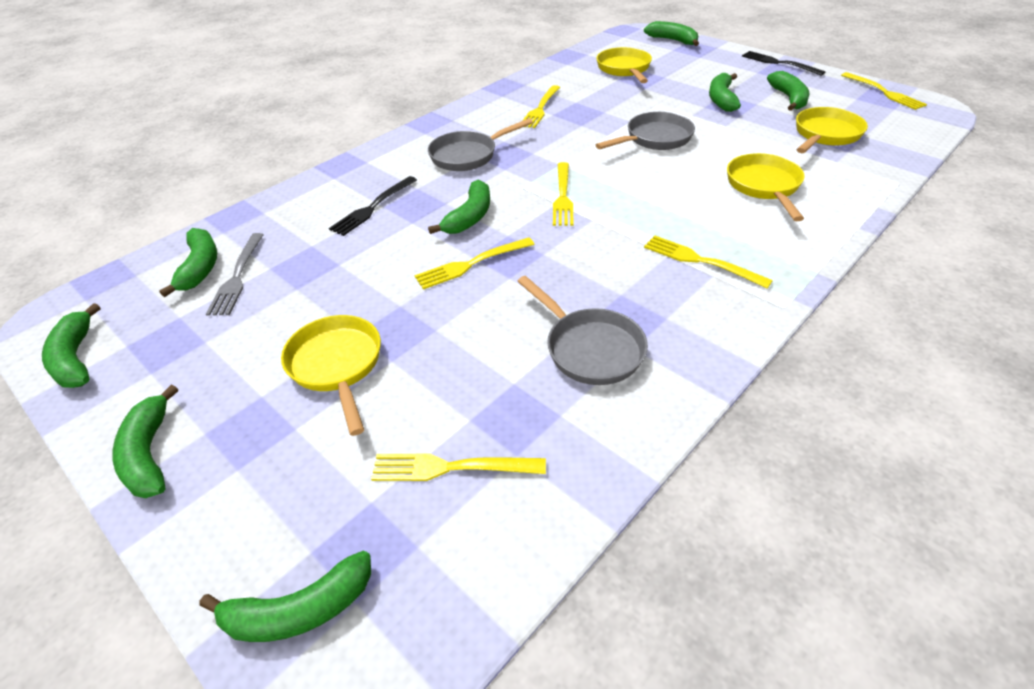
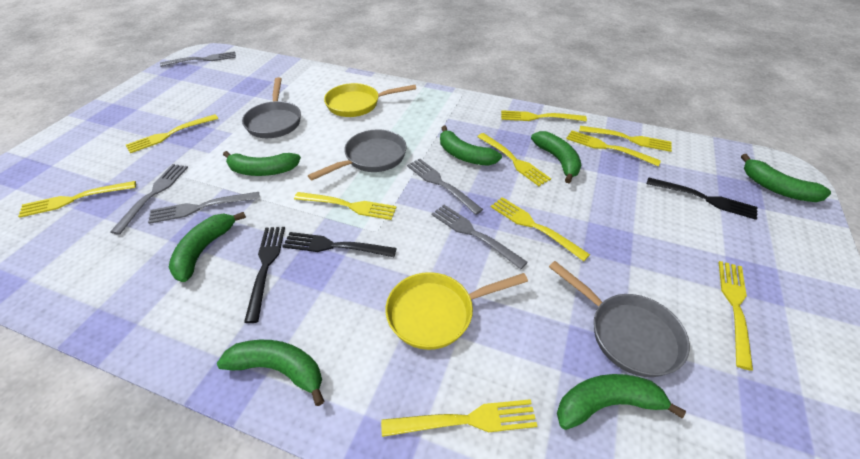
black fork: [329,176,417,236] [742,51,826,76] = 2 -> [244,227,285,323] [282,232,397,257] [647,177,757,220] = 3
green banana: [42,303,100,388] [112,385,178,498] [159,228,217,297] [199,551,371,642] [428,180,490,234] [644,21,699,46] [709,73,741,112] [767,71,810,111] = 8 -> [169,212,246,282] [217,340,324,406] [223,151,301,176] [440,126,502,166] [531,131,581,183] [557,374,686,430] [741,154,831,202] = 7
grey fork: [206,233,264,316] = 1 -> [110,164,188,235] [148,192,260,224] [160,51,236,67] [407,158,483,215] [432,205,528,269] = 5
yellow fork: [371,453,546,481] [414,237,535,289] [522,85,560,128] [553,162,573,226] [644,235,773,289] [841,72,927,110] = 6 -> [18,181,136,218] [126,114,218,153] [294,192,397,220] [381,399,537,437] [477,133,551,186] [491,197,590,261] [501,110,587,121] [566,130,661,166] [579,126,672,152] [718,261,753,371] = 10
yellow pan: [281,315,381,436] [597,47,652,83] [727,153,805,221] [796,107,868,153] = 4 -> [324,83,416,117] [385,272,528,350] = 2

